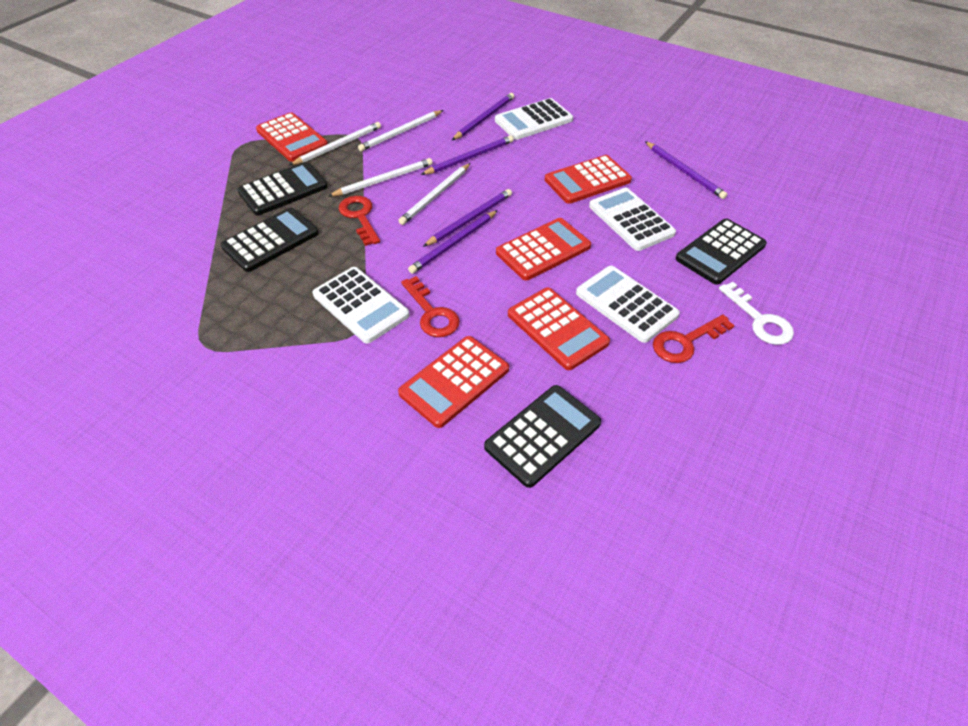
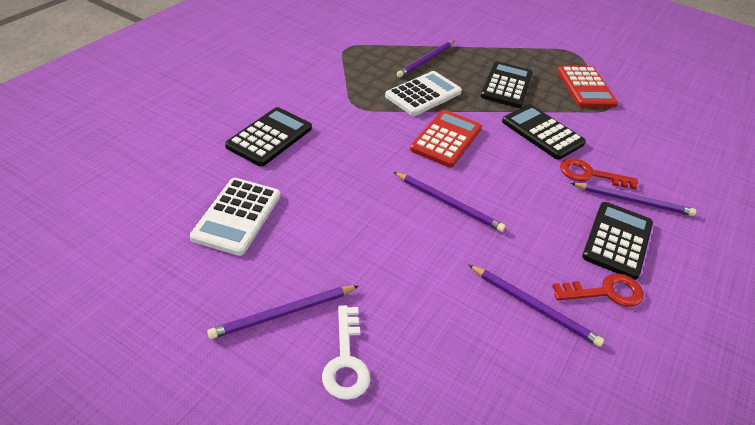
red calculator: [256,112,328,162] [398,336,509,428] [496,218,591,281] [508,288,610,370] [545,155,632,204] = 5 -> [410,110,482,167] [557,66,618,108] = 2
red key: [339,196,380,246] [401,276,460,337] [653,314,734,363] = 3 -> [552,273,644,307] [560,158,638,190] = 2
white calculator: [312,267,410,344] [495,98,573,140] [576,266,680,343] [589,188,676,251] = 4 -> [190,178,280,256] [385,71,462,116] = 2
white pencil: [289,122,381,166] [329,158,433,196] [358,110,443,151] [398,163,471,225] = 4 -> none = 0

